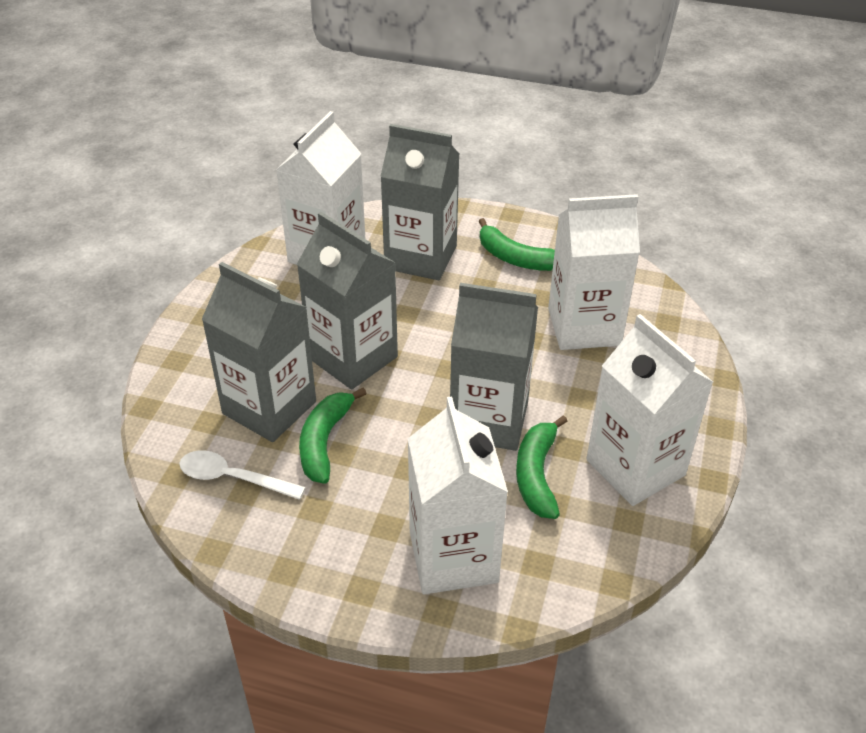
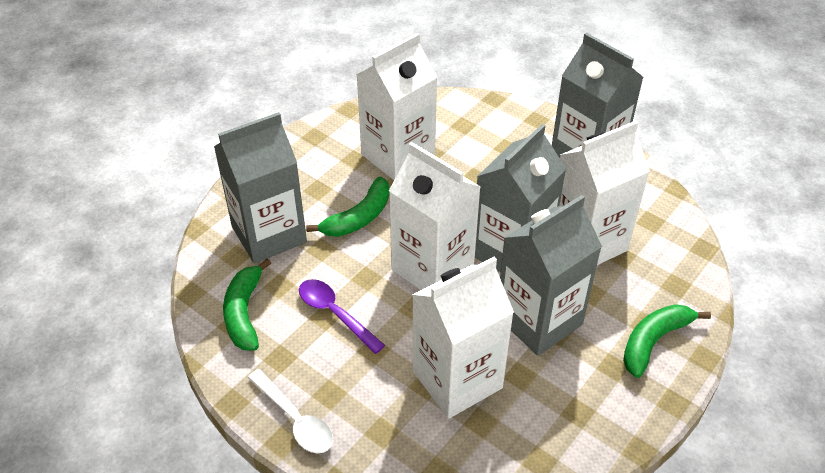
purple spoon: none = 0 -> [299,279,385,354] = 1

